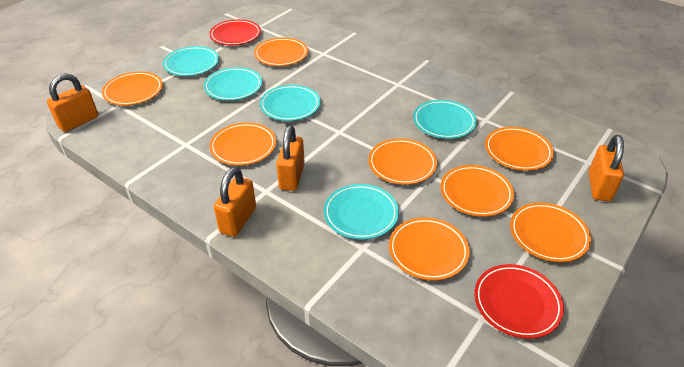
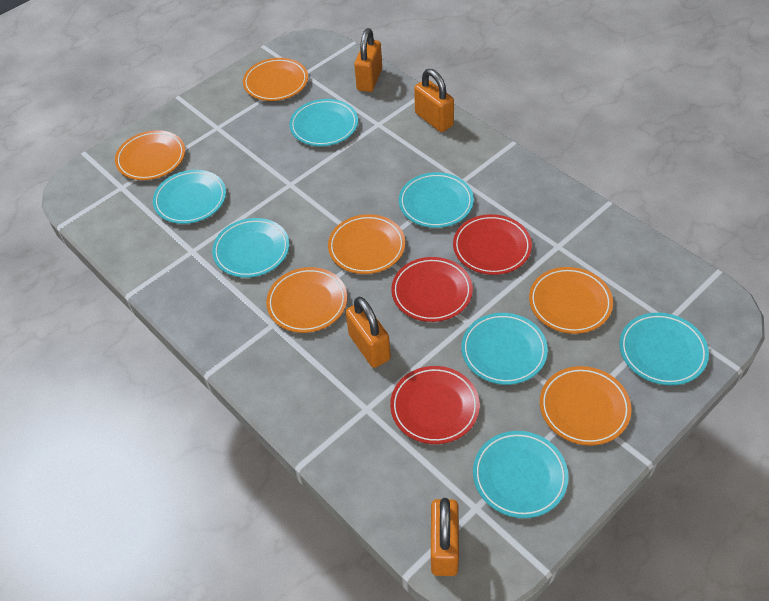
orange plate: [102,71,163,106] [210,122,276,166] [254,37,308,66] [368,138,437,185] [389,217,470,281] [440,165,514,217] [485,127,554,171] [510,203,591,262] = 8 -> [115,130,185,180] [243,58,308,101] [266,267,347,333] [328,214,405,274] [529,267,613,334] [540,366,632,446] = 6
red plate: [209,19,261,45] [474,264,564,339] = 2 -> [390,366,480,444] [391,257,473,322] [453,214,532,275] = 3
turquoise plate: [163,46,219,76] [204,67,262,101] [260,85,320,121] [324,184,399,239] [413,100,477,139] = 5 -> [153,170,226,224] [212,218,289,278] [289,99,358,146] [399,172,474,228] [461,313,548,385] [473,431,569,518] [620,313,709,385] = 7

